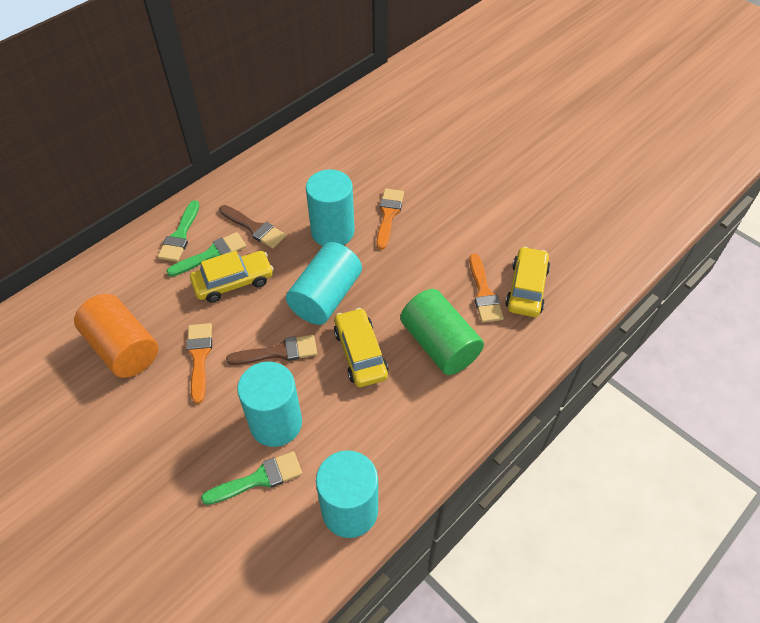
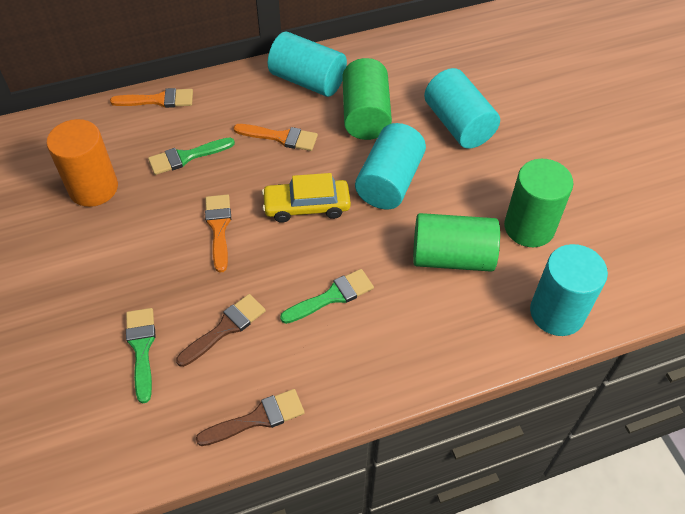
green cylinder: [400,289,484,375] = 1 -> [343,58,392,140] [413,213,500,272] [504,159,573,247] = 3
yellow car: [190,251,274,303] [334,308,388,387] [505,246,550,317] = 3 -> [262,173,351,223] = 1

